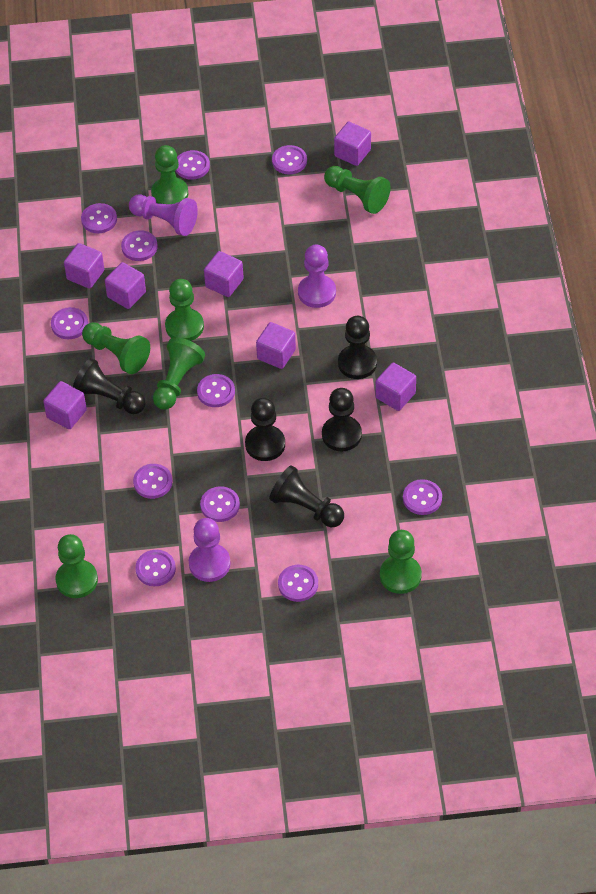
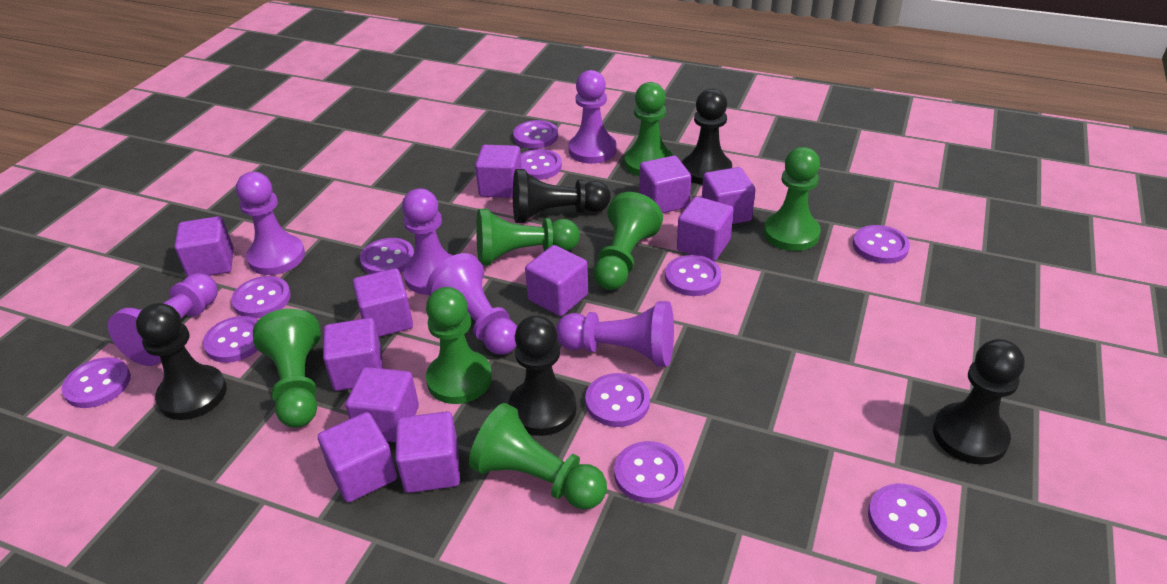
purple cube: [43,381,87,429] [64,243,104,289] [105,262,146,309] [204,251,244,297] [256,322,296,369] [334,122,371,166] [375,362,416,411] = 7 -> [175,216,233,277] [318,412,397,502] [323,318,383,391] [346,367,419,442] [353,268,413,337] [395,411,460,493] [475,145,522,198] [525,245,588,316] [639,156,691,213] [677,196,734,261] [702,167,755,224] = 11
purple pawn: [129,194,198,236] [189,518,231,582] [298,244,336,308] = 3 -> [108,273,218,366] [236,172,305,275] [402,188,453,295] [427,253,517,355] [556,301,674,367] [569,70,616,164] = 6

